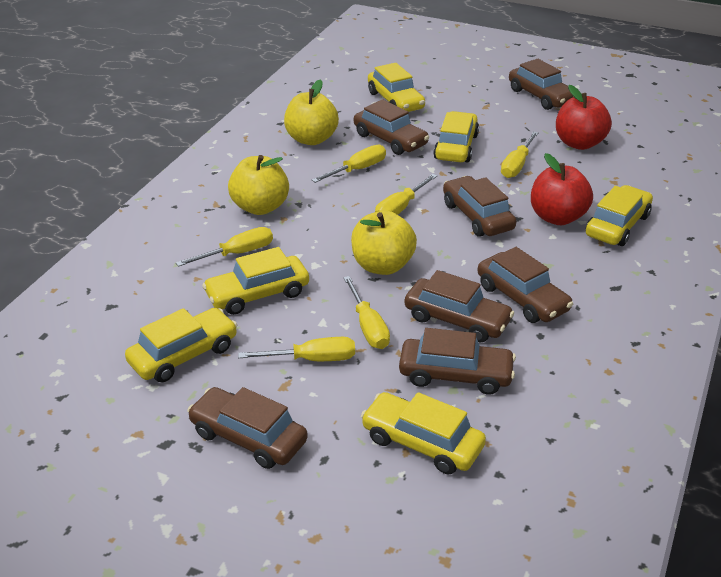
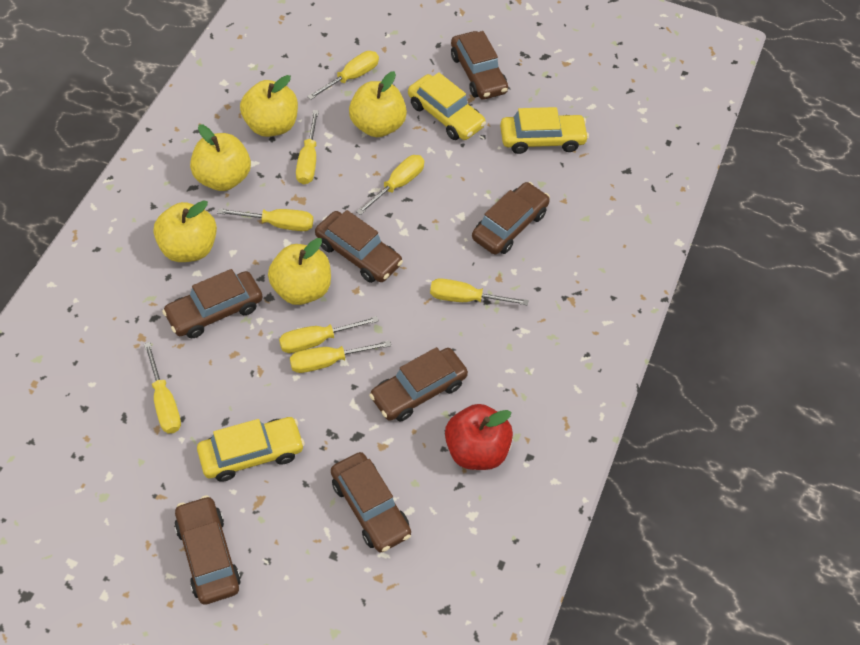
red apple: [531,153,593,225] [556,85,612,150] = 2 -> [445,404,513,470] = 1
yellow apple: [228,155,289,215] [284,79,339,145] [351,211,417,275] = 3 -> [154,201,217,262] [190,124,251,191] [240,75,298,137] [268,238,331,305] [349,71,407,137] = 5
yellow car: [125,308,237,382] [202,247,309,315] [361,392,486,474] [368,63,425,112] [433,111,479,163] [586,185,653,246] = 6 -> [197,417,305,482] [408,72,486,140] [500,107,589,154] = 3
yellow screwdriver: [176,227,273,267] [238,337,355,361] [312,145,386,183] [343,276,390,349] [375,174,437,215] [501,131,539,178] = 6 -> [144,342,181,433] [217,208,313,231] [279,316,379,353] [290,340,391,373] [296,110,319,184] [307,51,379,100] [356,155,424,215] [430,278,529,306] = 8

